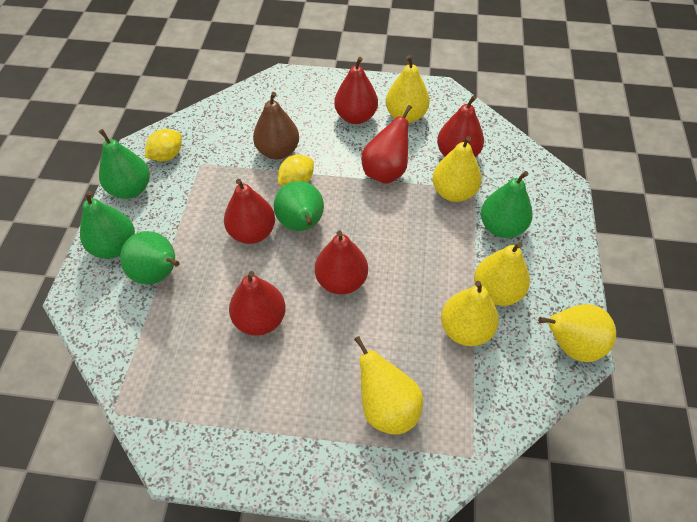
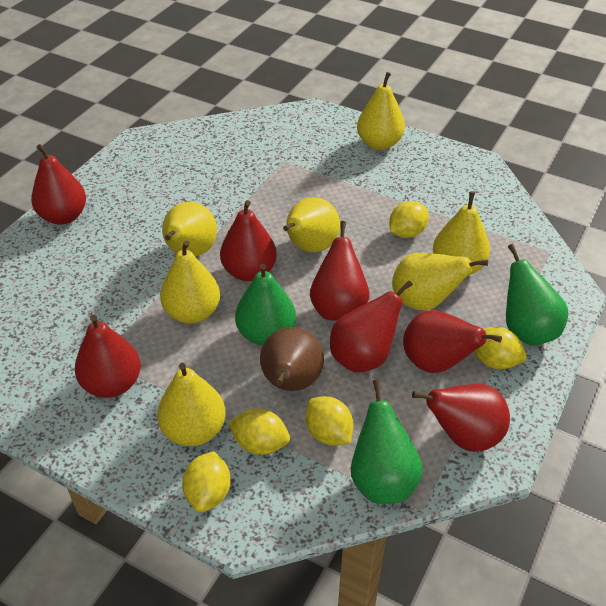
green pear: [80,191,135,259] [99,129,150,199] [120,231,180,284] [274,181,324,231] [481,171,533,238] = 5 -> [235,264,296,345] [351,380,423,504] [506,244,568,345] = 3
red pear: [224,179,275,244] [229,271,286,336] [315,231,368,294] [334,57,378,124] [361,105,412,184] [437,95,484,157] = 6 -> [31,144,86,224] [75,315,141,398] [220,200,277,281] [310,221,369,321] [330,280,413,372] [403,310,502,373] [412,384,510,452] = 7
yellow lemon: [145,129,182,161] [278,155,314,186] = 2 -> [182,451,231,512] [228,408,290,455] [305,396,353,445] [389,201,429,238] [474,327,527,369] = 5
yellow pear: [354,336,423,435] [386,55,430,123] [432,136,482,202] [441,281,499,346] [474,242,530,306] [538,304,616,362] = 6 -> [157,363,226,446] [160,241,220,324] [162,202,217,257] [283,197,340,252] [357,72,405,150] [392,253,488,310] [433,191,490,275] = 7

